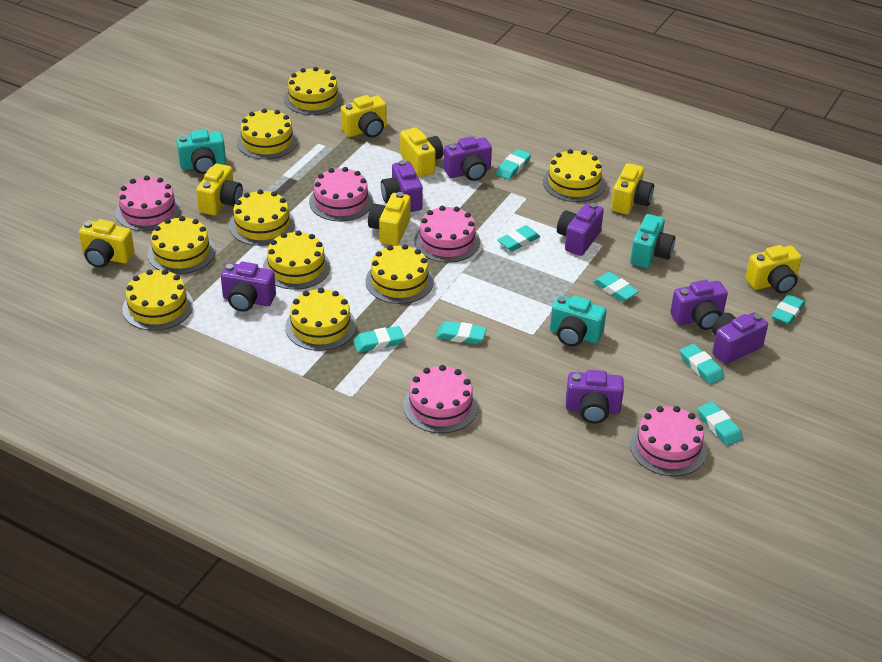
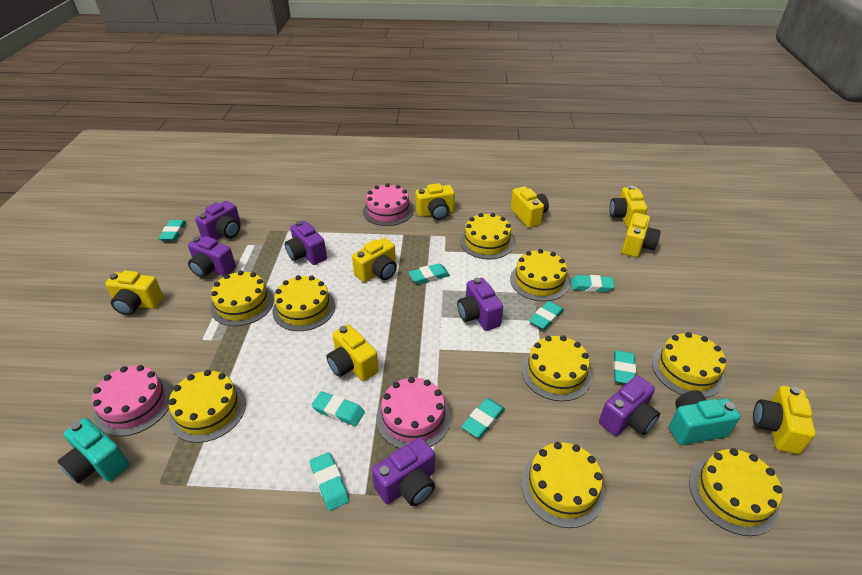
pink cake: [115,176,181,231] [309,167,373,221] [403,365,478,433] [414,206,480,263] [630,406,707,476] = 5 -> [92,365,172,436] [363,183,414,226] [376,377,451,449] = 3
purple camera: [221,262,276,312] [381,160,423,212] [444,136,492,181] [557,203,604,256] [566,370,624,423] [670,280,728,330] [712,312,768,364] = 7 -> [188,236,236,278] [195,201,241,240] [285,221,327,265] [372,438,435,506] [457,278,503,331] [599,375,660,436] = 6
turquoise camera: [176,130,226,174] [550,295,607,346] [630,214,675,268] = 3 -> [58,418,130,483] [669,390,740,445] = 2
yellow camera: [79,219,134,268] [196,164,243,215] [341,95,387,138] [368,192,411,246] [400,128,444,177] [611,163,654,214] [746,245,802,294] = 7 -> [105,271,164,315] [326,324,379,381] [352,238,397,282] [415,183,455,220] [511,186,549,228] [609,186,647,228] [622,213,661,257] [753,386,816,454] = 8

